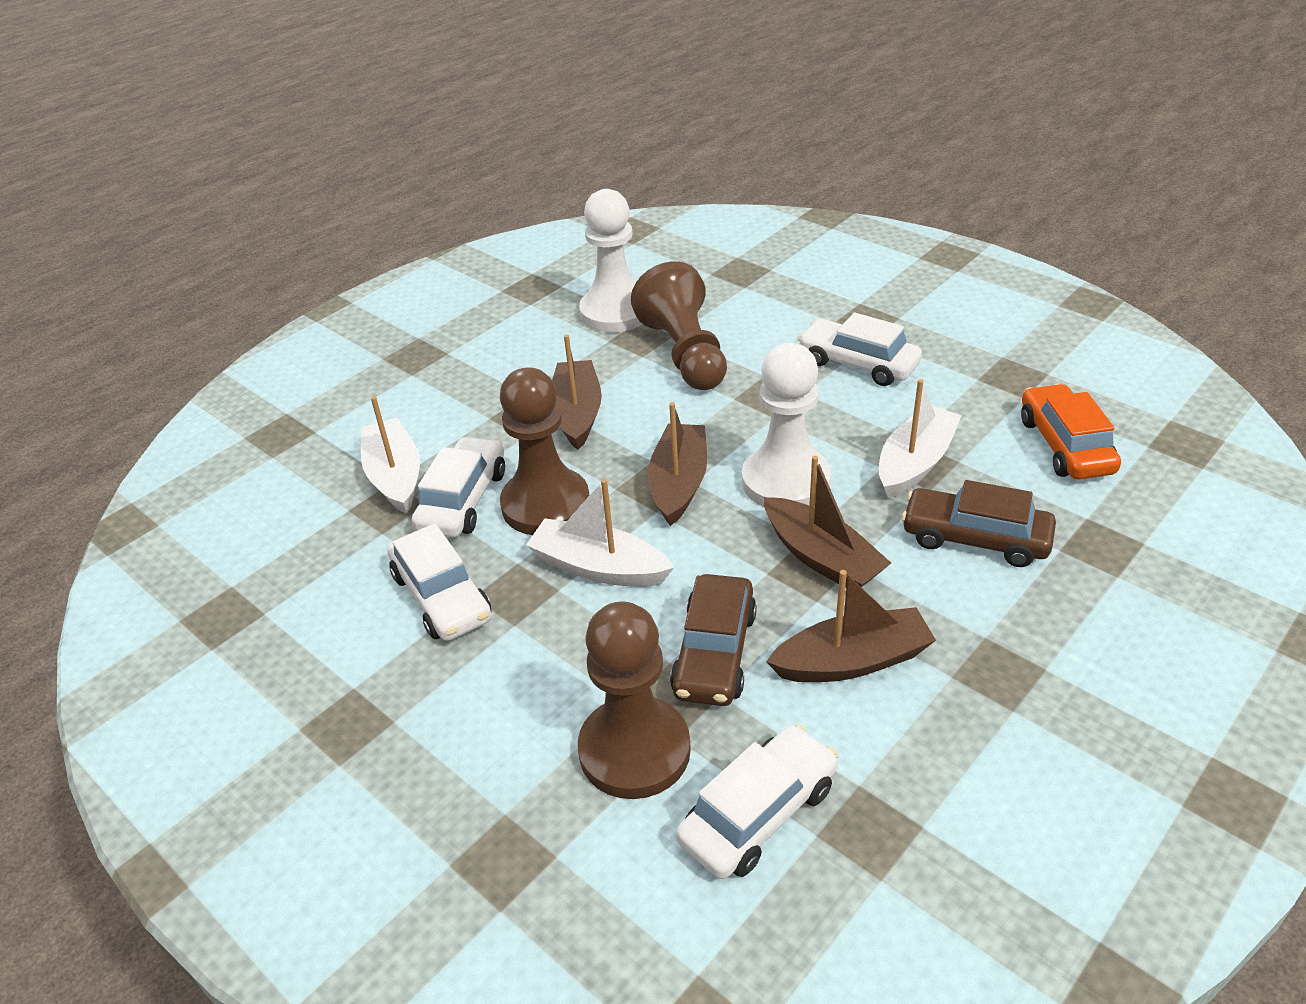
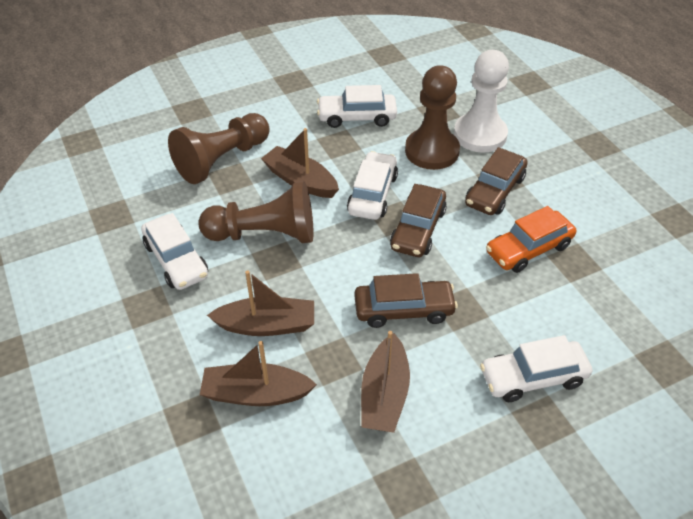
brown car: [670,574,757,706] [902,480,1056,567] = 2 -> [354,273,458,328] [390,184,447,257] [465,147,528,215] = 3
white boat: [361,396,420,514] [526,479,674,587] [879,379,962,499] = 3 -> none = 0
white pawn: [579,189,642,332] [742,343,831,507] = 2 -> [454,50,509,152] = 1

